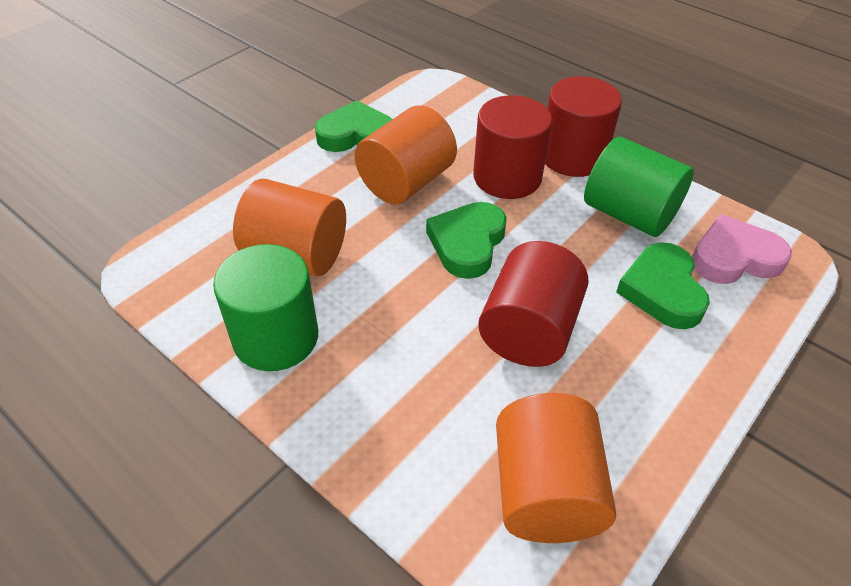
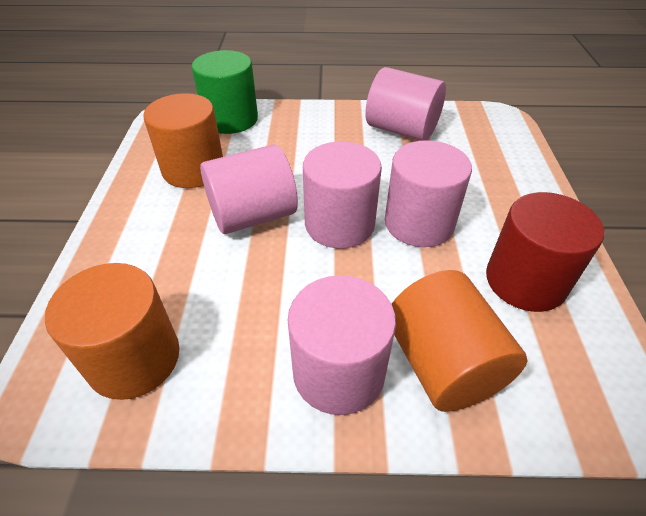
green cylinder: [213,244,318,371] [584,137,694,237] = 2 -> [191,50,258,134] = 1
green heart: [315,100,392,152] [426,202,507,279] [616,243,710,329] = 3 -> none = 0
pink cylinder: none = 0 -> [200,144,298,234] [288,275,396,415] [303,142,382,248] [365,67,446,141] [385,140,472,247] = 5
pink heart: [692,214,792,284] = 1 -> none = 0
red cylinder: [473,95,552,199] [478,241,589,367] [545,76,622,177] = 3 -> [486,192,604,312] = 1

